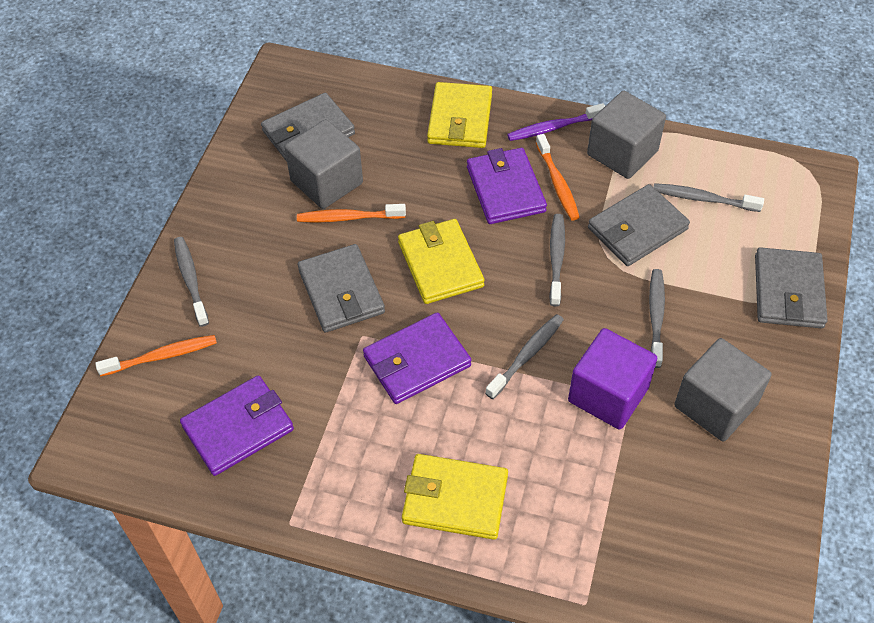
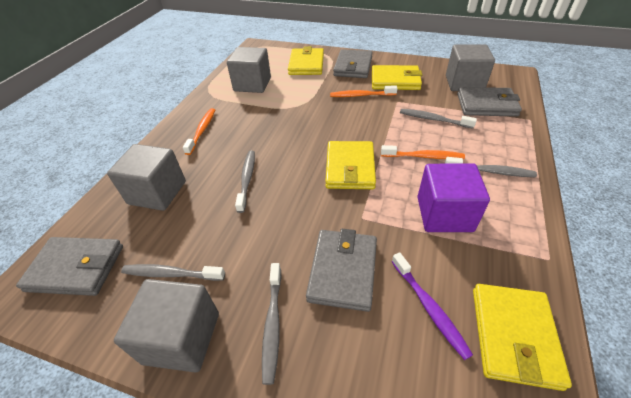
grey cube: [284,119,363,209] [587,91,666,179] [674,338,772,441] = 3 -> [107,144,186,211] [114,279,219,372] [227,47,271,93] [446,44,495,91] = 4
purple wallet: [180,376,294,476] [363,312,471,404] [467,148,547,224] = 3 -> none = 0
yellow wallet: [398,219,485,304] [402,454,508,540] [427,82,492,148] = 3 -> [288,46,324,75] [325,141,376,189] [372,65,422,90] [473,284,572,391] = 4

